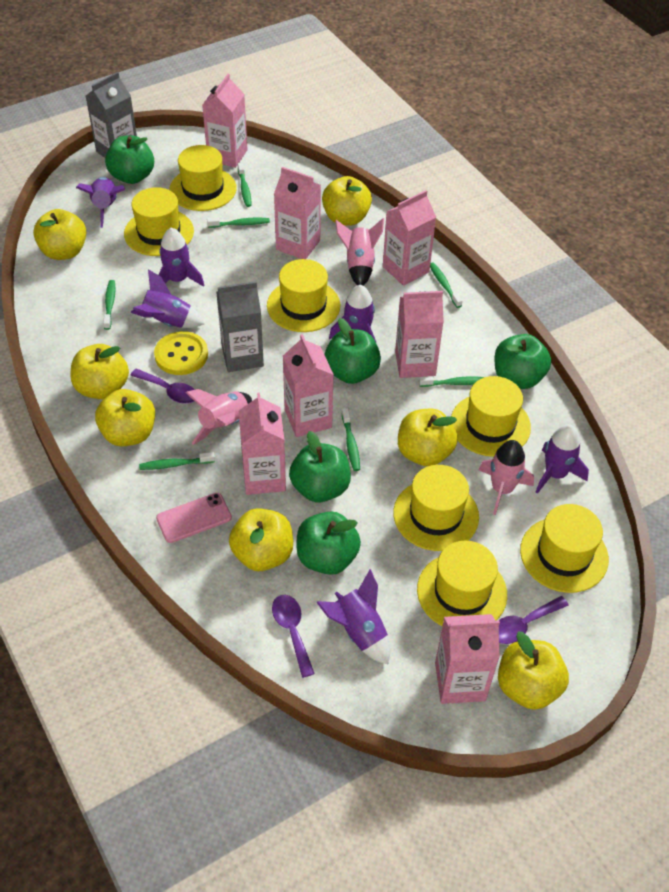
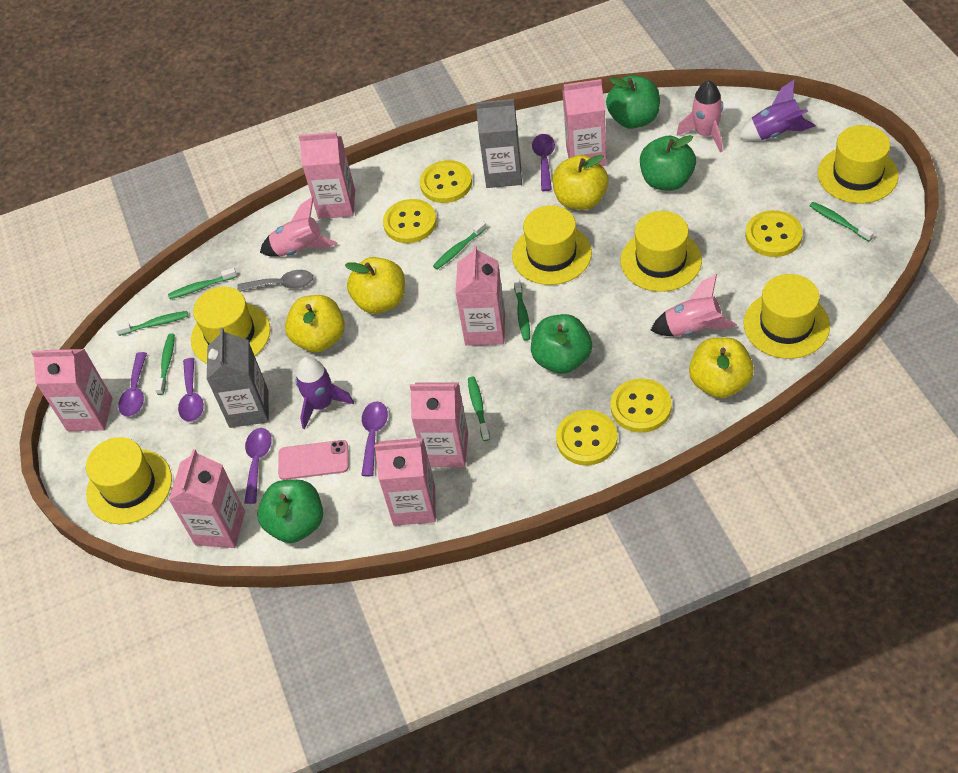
green apple: [105,135,154,184] [289,431,351,502] [297,511,361,575] [324,318,381,384] [495,334,551,389] = 5 -> [257,479,323,543] [531,314,592,374] [606,75,660,129] [640,135,696,191] = 4
grey spoon: none = 0 -> [237,270,313,292] = 1
purple rocket: [76,177,125,228] [130,269,204,328] [158,228,204,287] [316,569,390,664] [329,285,376,342] [536,424,589,494] = 6 -> [295,356,354,430] [738,79,815,141] = 2
purple spoon: [130,369,195,404] [272,595,315,678] [499,596,569,644] = 3 -> [118,352,147,417] [178,358,204,422] [244,428,272,504] [361,402,388,476] [532,134,555,191] = 5
yellow apple: [33,209,86,260] [70,344,129,399] [95,389,155,446] [229,508,293,571] [322,176,372,226] [398,409,458,466] [498,631,569,710] = 7 -> [285,295,345,352] [345,257,405,314] [553,155,609,210] [689,337,754,398] = 4
yellow button: [154,331,208,375] = 1 -> [383,199,437,243] [420,160,472,203] [556,410,618,465] [611,378,672,433] [745,210,803,257] = 5
yellow hat: [124,187,194,256] [169,145,237,211] [267,259,340,332] [393,465,479,551] [417,541,507,626] [451,376,531,457] [520,504,609,593] = 7 -> [86,437,172,524] [191,287,270,364] [512,205,592,285] [621,211,702,292] [744,274,830,359] [818,125,899,203] = 6

